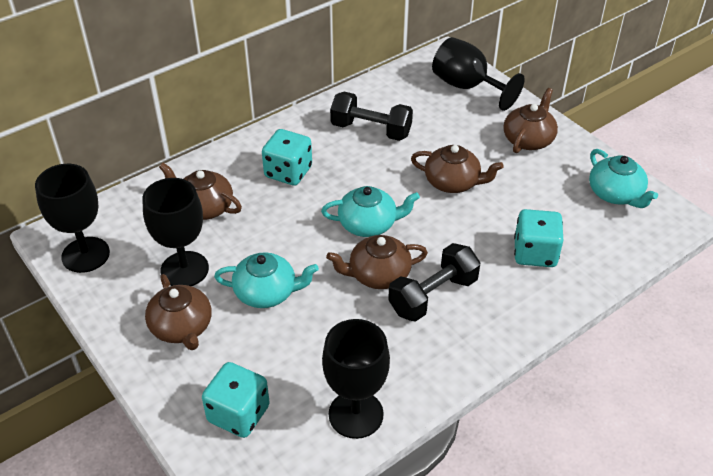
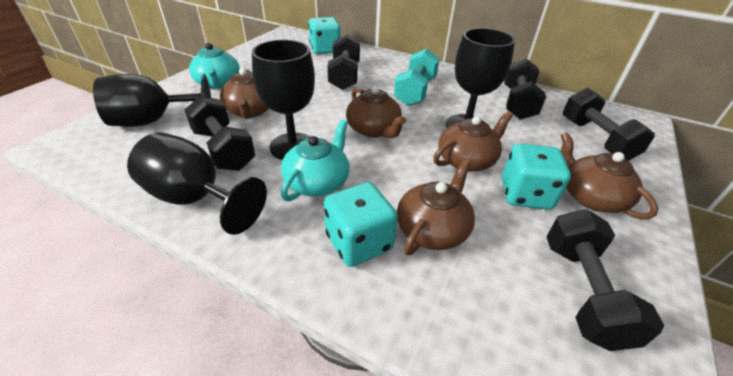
black dumbbell: [330,92,413,141] [388,243,481,322] = 2 -> [185,95,256,171] [327,35,360,90] [504,58,546,120] [546,209,664,351] [563,88,655,161] = 5
turquoise dumbbell: none = 0 -> [394,49,440,106] = 1
turquoise teapot: [214,253,319,308] [321,186,420,237] [589,149,658,208] = 3 -> [189,43,240,89] [281,120,349,201] = 2

